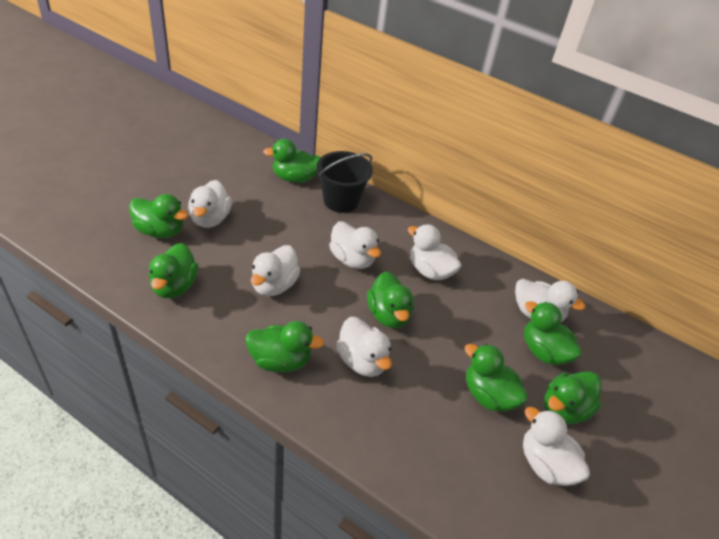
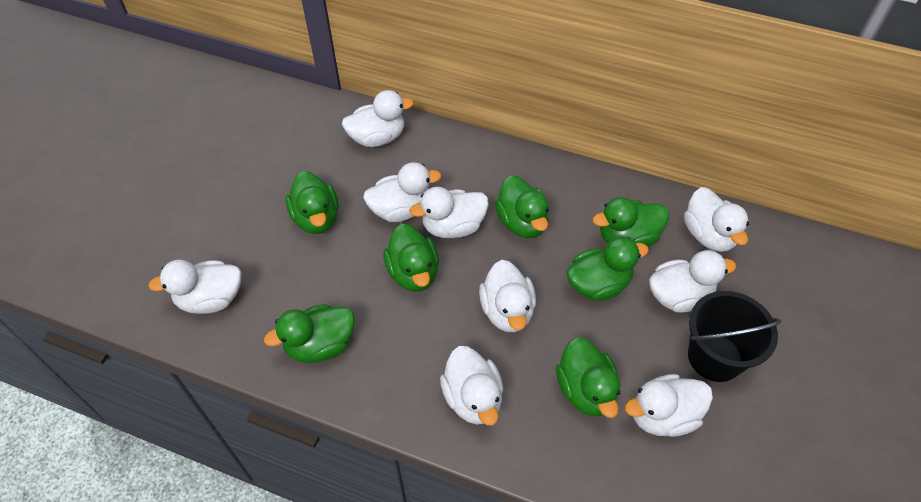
green duck: [129,194,188,238] [149,243,199,298] [246,321,324,372] [263,139,321,183] [367,272,414,328] [465,344,528,411] [524,301,582,365] [544,371,601,424] = 8 -> [264,304,355,363] [286,171,339,234] [383,224,439,292] [495,175,549,238] [556,338,620,418] [566,237,649,301] [593,197,669,247] = 7
white duck: [188,180,232,228] [251,245,301,296] [329,221,381,269] [336,317,392,377] [408,224,461,280] [515,278,585,322] [523,407,590,486] = 7 -> [148,260,242,314] [342,90,414,147] [363,162,441,222] [410,187,489,238] [440,346,503,426] [479,260,536,332] [625,374,713,437] [649,250,736,313] [684,187,749,252] = 9

